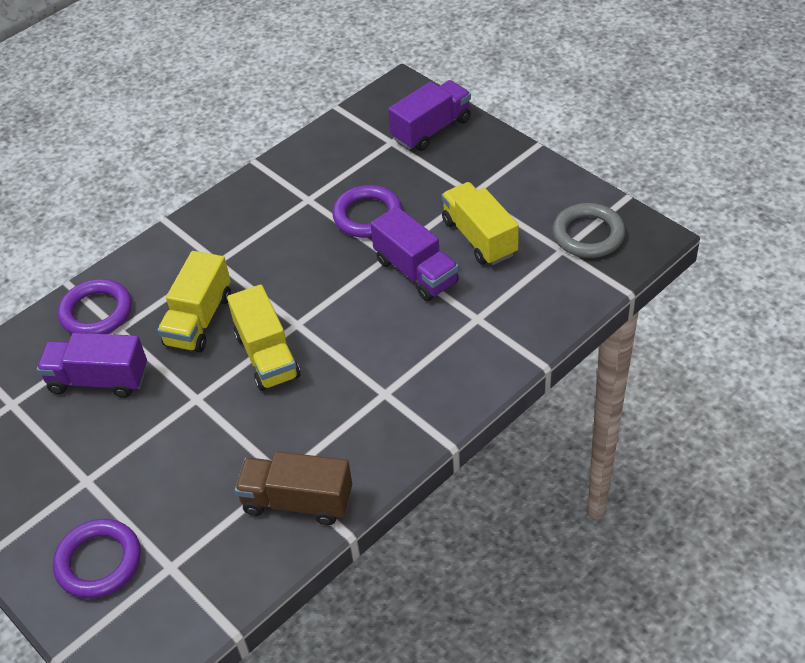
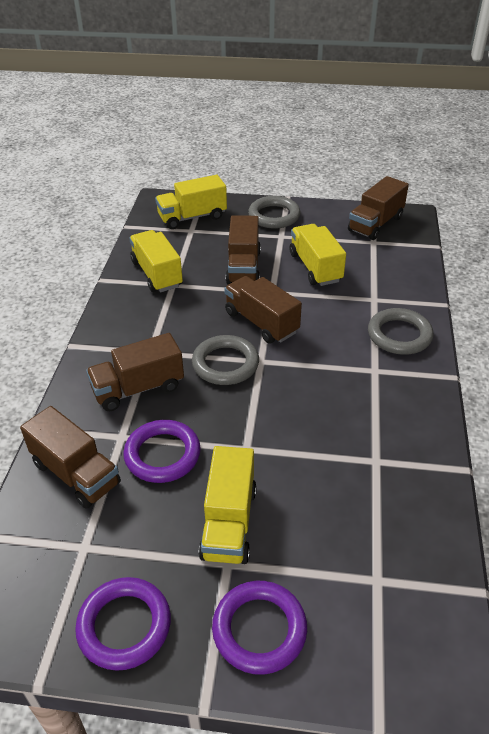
brown truck: [235,451,352,525] = 1 -> [20,406,121,509] [86,333,184,411] [224,276,302,344] [226,215,261,285] [348,176,409,240] = 5
grey ring: [553,203,626,258] = 1 -> [192,335,259,385] [248,196,300,229] [368,308,433,355] = 3
purple truck: [37,333,147,398] [370,206,459,301] [388,80,471,151] = 3 -> none = 0
yellow truck: [157,251,231,353] [227,284,300,391] [441,182,519,265] = 3 -> [129,230,183,292] [155,175,227,229] [199,446,257,564] [290,224,346,286] = 4

